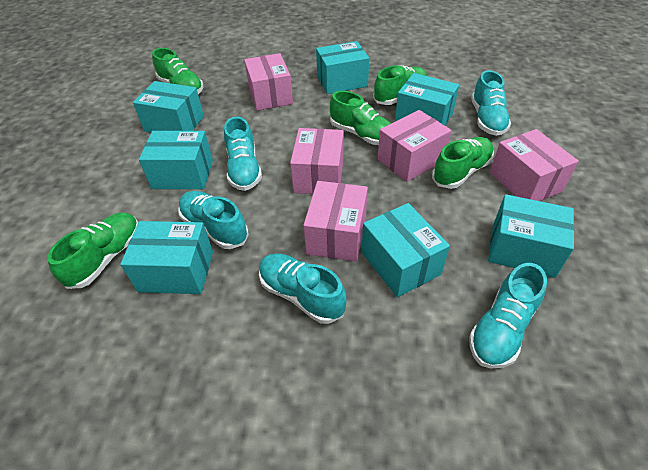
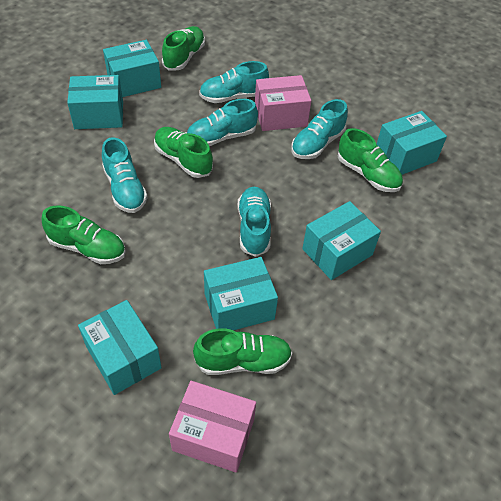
pink box: [244,53,293,111] [290,128,344,194] [303,181,368,262] [378,110,452,182] [490,129,579,201] = 5 -> [169,381,256,473] [255,75,311,131] = 2
turquoise box: [120,221,213,294] [133,81,204,133] [139,131,213,189] [316,41,369,94] [361,203,450,297] [395,73,459,126] [488,194,574,278] = 7 -> [67,75,123,129] [78,300,162,395] [103,40,161,97] [204,257,278,330] [302,201,381,280] [377,111,447,175] = 6

